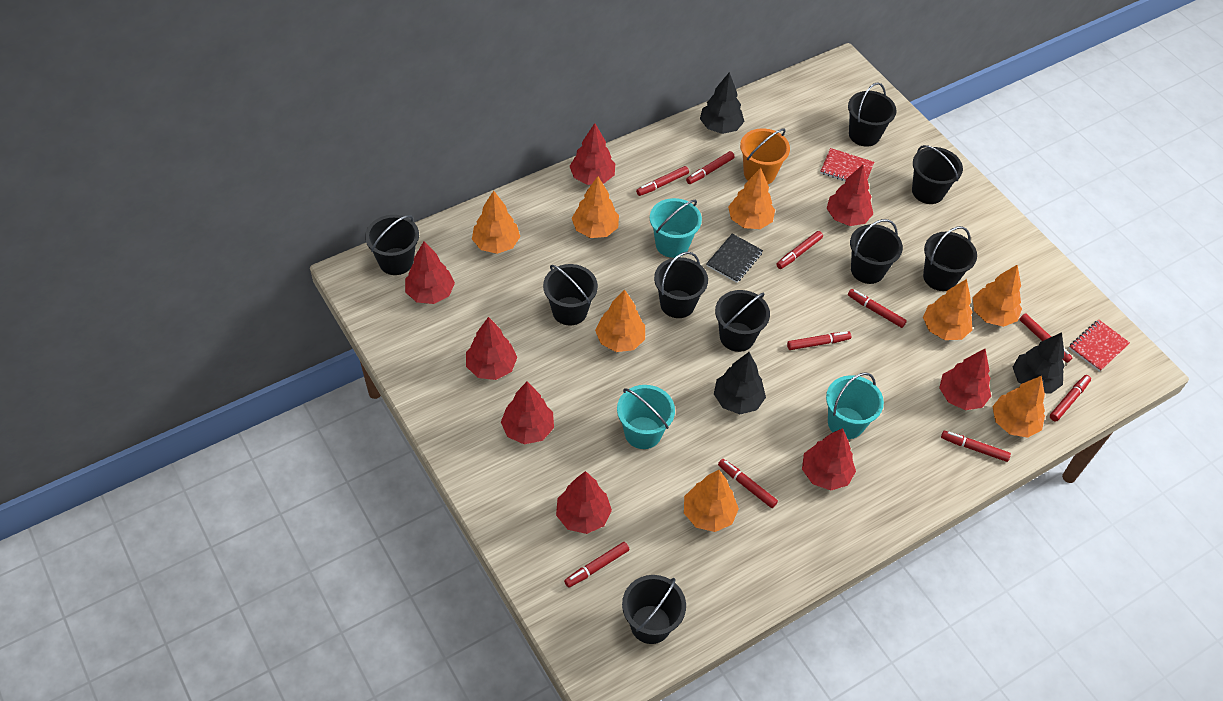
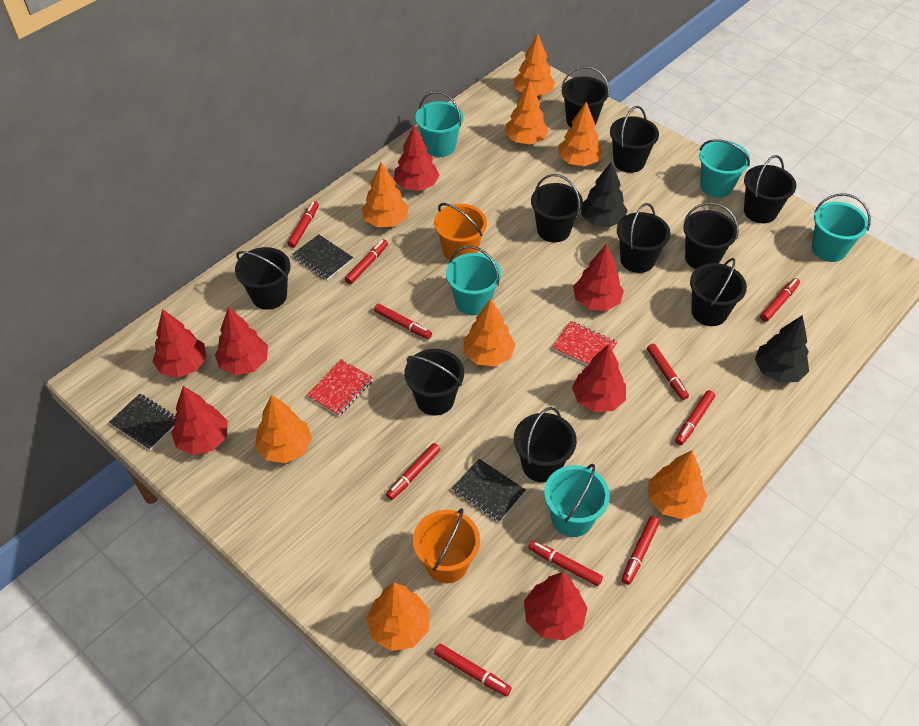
black bucket: [365,215,419,275] [543,264,598,326] [622,575,686,644] [654,252,708,318] [715,290,770,352] [848,82,897,147] [850,219,903,284] [912,145,963,204] [923,226,977,291] = 9 -> [235,247,291,310] [404,349,464,415] [514,407,577,483] [531,174,583,242] [561,66,609,127] [610,106,659,173] [617,203,671,273] [683,202,739,269] [690,258,747,326] [744,155,796,223] = 10
black notebook: [706,234,763,283] = 1 -> [109,394,175,451] [292,234,353,280] [452,459,526,522] = 3
black tree: [700,72,744,134] [714,352,766,414] [1013,332,1065,394] = 3 -> [581,161,628,227] [755,315,809,383] = 2
orange bucket: [740,128,790,184] = 1 -> [413,508,480,584] [434,203,487,261] = 2
red tree: [405,241,455,304] [466,317,518,380] [501,382,554,444] [556,471,612,534] [570,123,615,185] [802,428,856,490] [827,165,873,226] [939,349,991,410] = 8 -> [152,309,207,377] [171,386,228,455] [215,307,268,375] [394,126,439,191] [524,572,588,640] [572,344,626,412] [573,243,624,311] = 7
turquoise bucket: [617,385,675,449] [650,198,702,258] [826,372,884,439] = 3 -> [415,91,463,157] [446,246,501,316] [544,464,610,537] [699,139,750,198] [812,193,871,262] = 5

